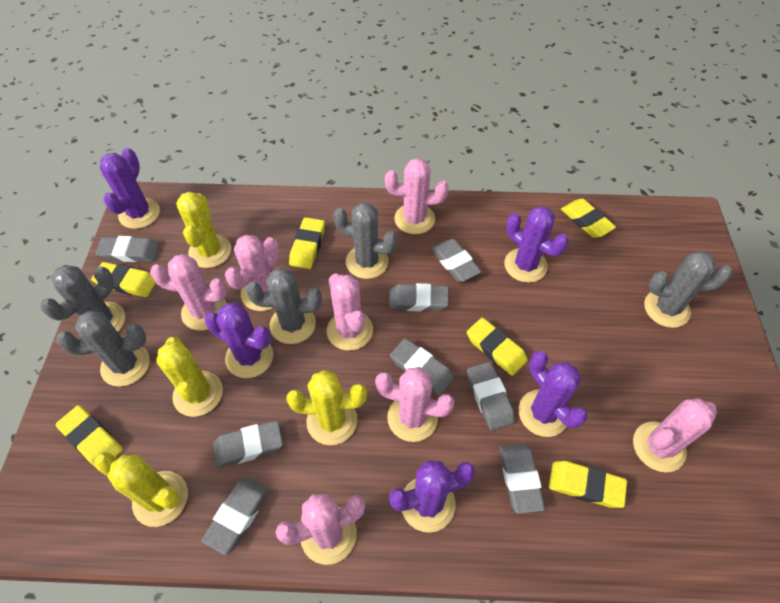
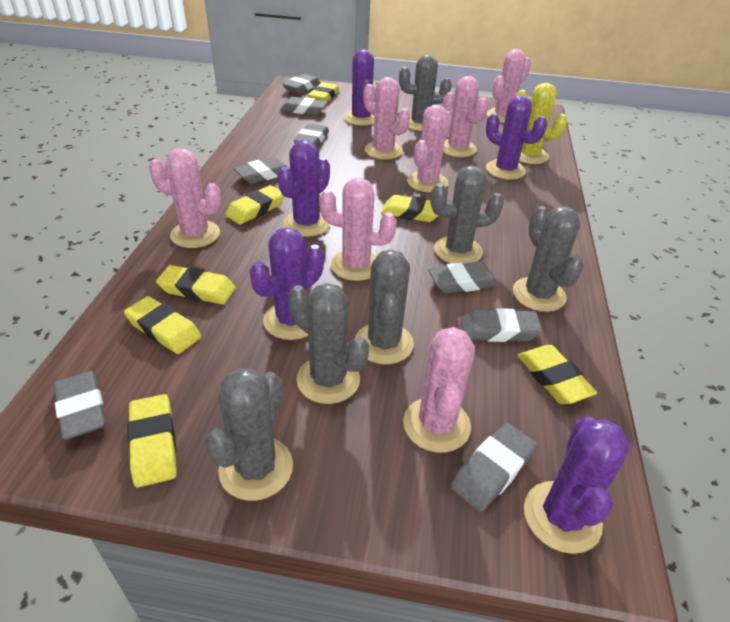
grey cactus: [40,265,125,332] [57,311,150,387] [246,268,322,344] [333,203,398,279] [644,251,732,328] = 5 -> [206,368,293,501] [288,283,369,404] [356,249,414,364] [399,54,452,131] [430,166,504,264] [513,206,584,312] = 6
yellow cactus: [94,452,188,527] [156,337,223,417] [176,191,231,268] [286,370,367,445] = 4 -> [516,83,567,164] = 1
yellow eraser: [56,405,123,468] [91,262,156,297] [289,217,325,269] [467,318,528,376] [549,461,627,508] [561,199,616,238] = 6 -> [124,296,202,354] [127,394,177,488] [156,265,235,305] [225,185,284,225] [308,82,339,102] [381,195,438,222] [517,345,597,404] = 7

